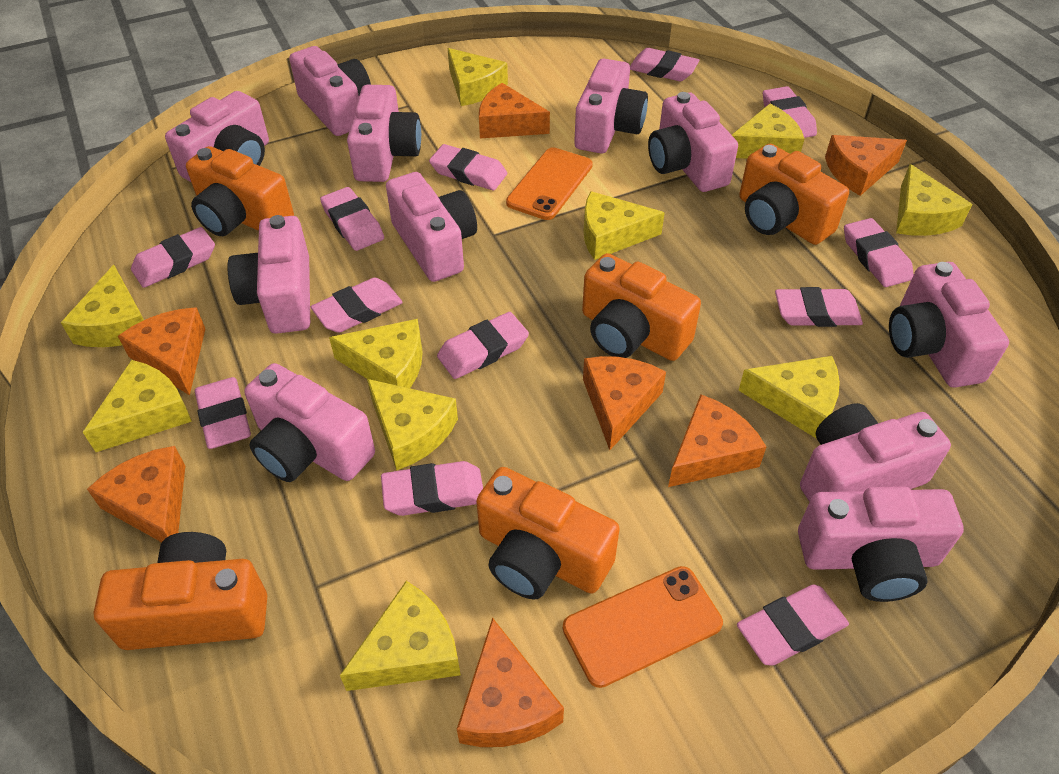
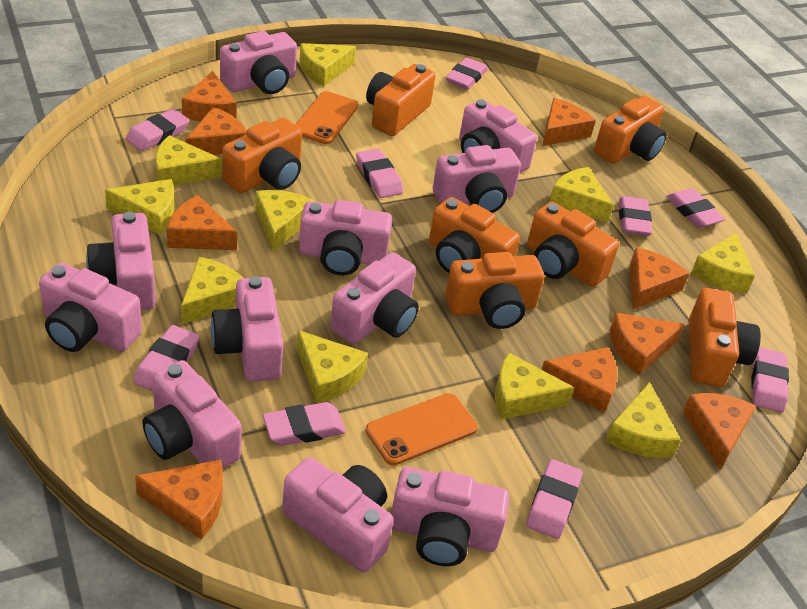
orange camera: [94,532,267,650] [186,146,294,236] [476,467,620,600] [582,253,701,361] [739,144,849,245] = 5 -> [222,118,302,193] [366,64,435,136] [429,197,520,273] [445,252,545,329] [527,202,619,287] [594,96,667,164] [688,288,761,387] = 7
orange cheese: [87,446,185,542] [118,307,205,395] [457,617,564,747] [479,83,550,139] [583,356,666,450] [668,394,766,487] [825,135,907,196] = 7 -> [135,460,223,539] [167,195,237,250] [182,71,237,121] [185,107,247,155] [541,347,617,413] [542,98,596,146] [609,313,685,375] [629,248,689,309] [683,393,756,469] = 9
pink eraser: [131,227,215,288] [195,377,251,449] [311,277,403,333] [320,187,384,251] [381,461,483,516] [429,144,507,190] [437,312,529,379] [630,48,700,81] [737,584,849,666] [763,86,817,138] [775,287,863,327] [844,218,914,287] = 12 -> [125,109,189,151] [133,325,199,391] [263,402,346,446] [356,149,403,198] [446,57,488,90] [526,459,582,539] [619,196,652,236] [666,188,725,228] [751,347,789,412] = 9

